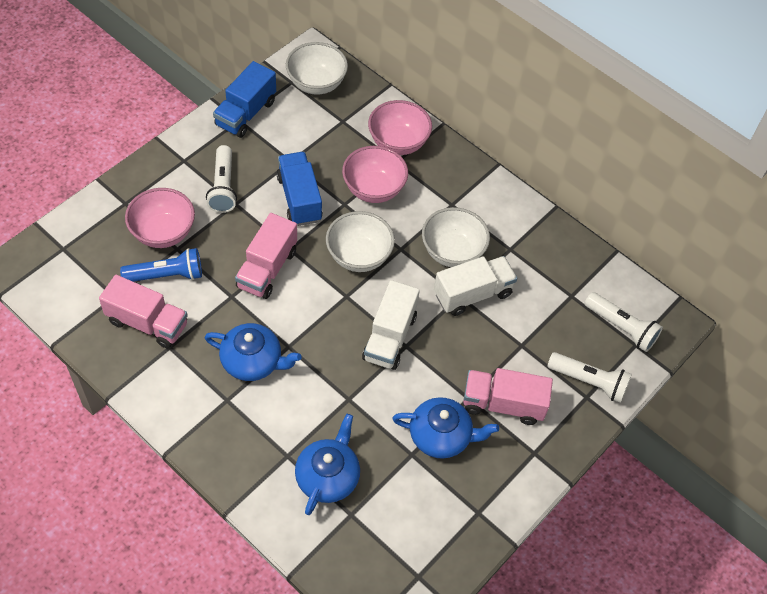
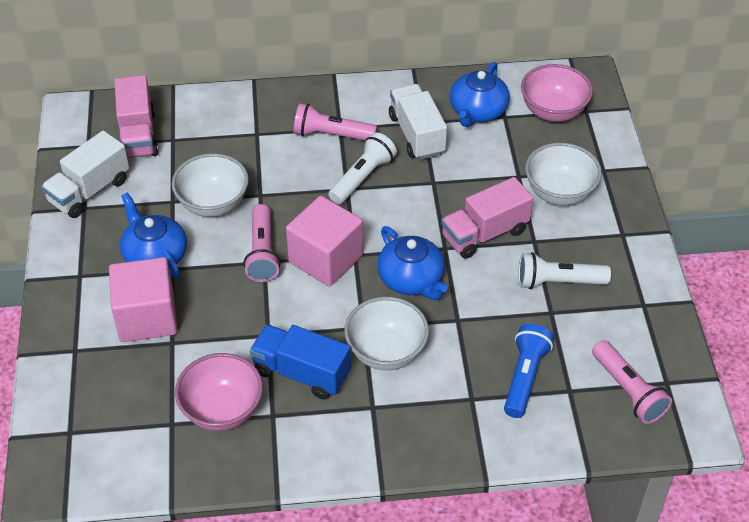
blue truck: [213,61,276,138] [277,152,323,226] = 2 -> [250,324,351,399] = 1
pink bowl: [125,188,195,248] [342,146,408,203] [368,100,432,155] = 3 -> [175,353,263,431] [521,64,593,122] = 2
pink cube: none = 0 -> [109,257,177,342] [286,196,363,287] = 2
pink flashlight: none = 0 -> [243,204,281,282] [294,103,377,141] [592,340,672,424] = 3
pink truck: [99,275,188,348] [235,213,297,299] [463,368,553,425] = 3 -> [114,75,158,158] [441,177,533,259] = 2
white flashlight: [206,145,237,213] [547,352,632,403] [585,292,663,352] = 3 -> [329,133,397,204] [518,252,611,289] = 2

